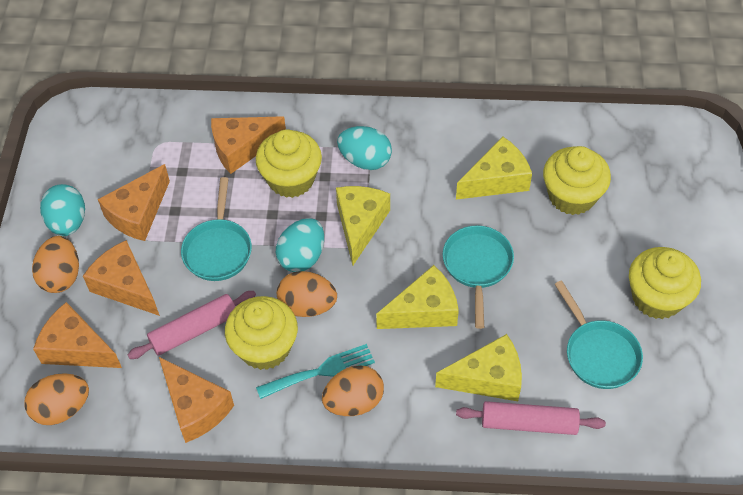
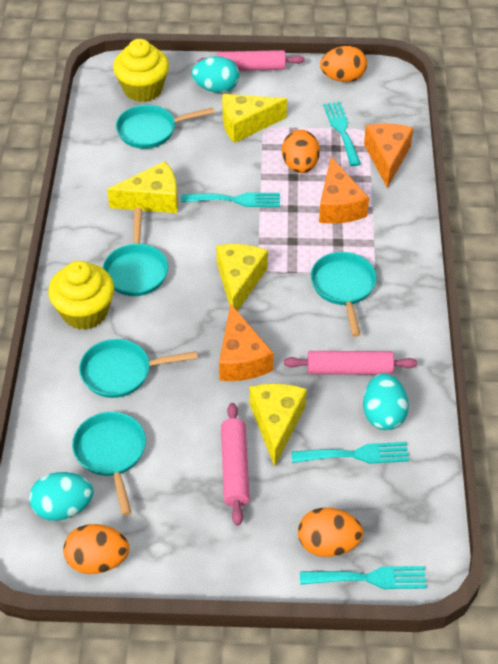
orange cheese: [33,302,122,368] [83,240,160,316] [98,164,170,241] [159,357,234,443] [211,116,286,174] = 5 -> [219,303,274,381] [319,157,369,224] [364,123,413,188] = 3
pink rolling pin: [128,291,256,359] [456,401,606,435] = 2 -> [198,50,304,71] [221,403,250,526] [284,351,417,375] = 3
turquoise fork: [256,344,375,399] = 1 -> [181,192,280,207] [291,442,409,464] [300,566,427,589] [323,102,361,166] = 4
turquoise pan: [181,177,252,281] [443,225,514,329] [554,280,643,389] = 3 -> [72,412,146,515] [79,339,198,398] [103,208,168,296] [116,105,215,149] [311,252,377,337] = 5
yellow cupcake: [225,296,298,370] [256,129,322,198] [543,146,611,215] [629,247,701,319] = 4 -> [48,261,114,330] [113,39,169,102] = 2

